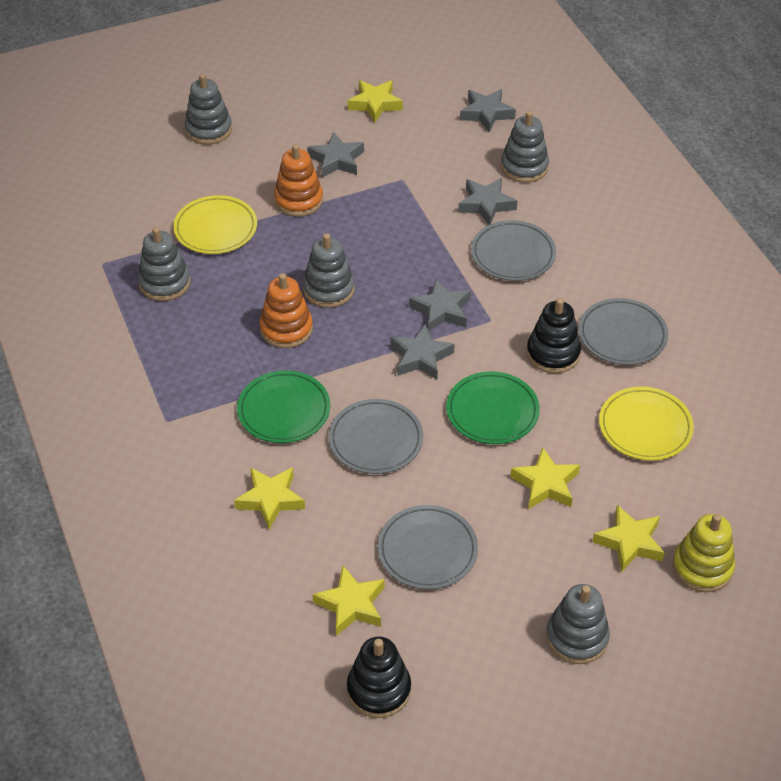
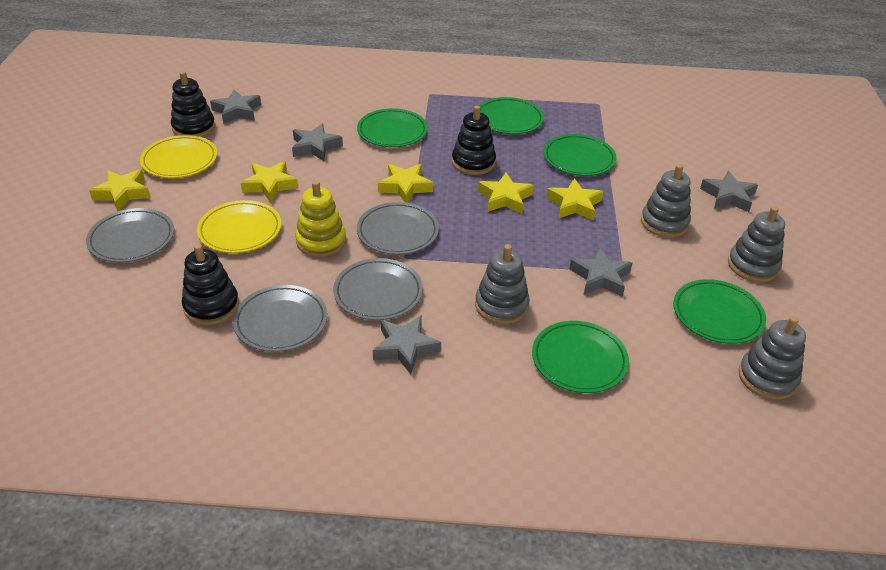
black stacking toy: [347,636,411,718] [527,298,581,374] = 2 -> [171,71,215,137] [182,244,239,325] [452,106,496,175] = 3
green plate: [237,370,330,443] [446,371,540,444] = 2 -> [357,108,428,147] [479,97,544,134] [532,321,629,393] [543,134,616,176] [673,279,766,344] = 5
grey stacking toy: [138,227,190,301] [185,74,232,145] [303,233,355,308] [501,111,549,183] [546,584,610,664] = 5 -> [475,244,530,324] [641,164,691,238] [728,206,785,282] [739,316,806,400] = 4
orange stacking toy: [260,273,313,348] [274,144,323,217] = 2 -> none = 0

